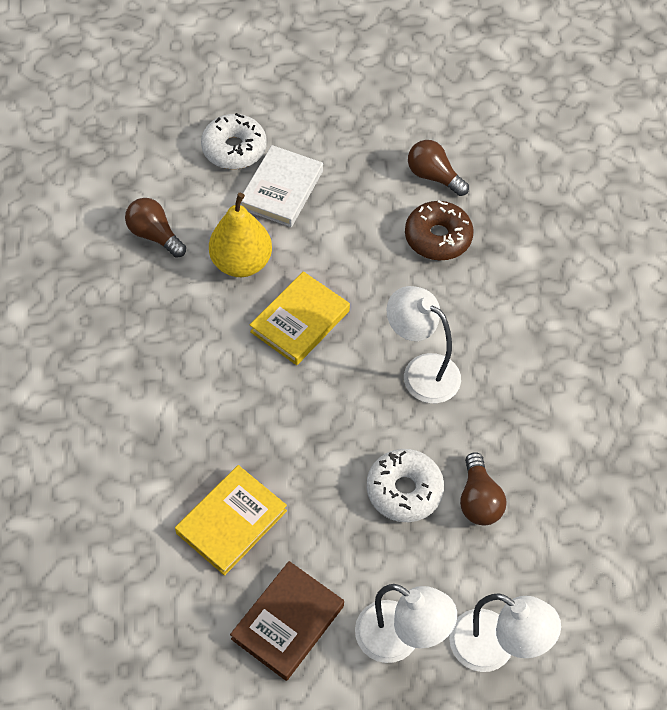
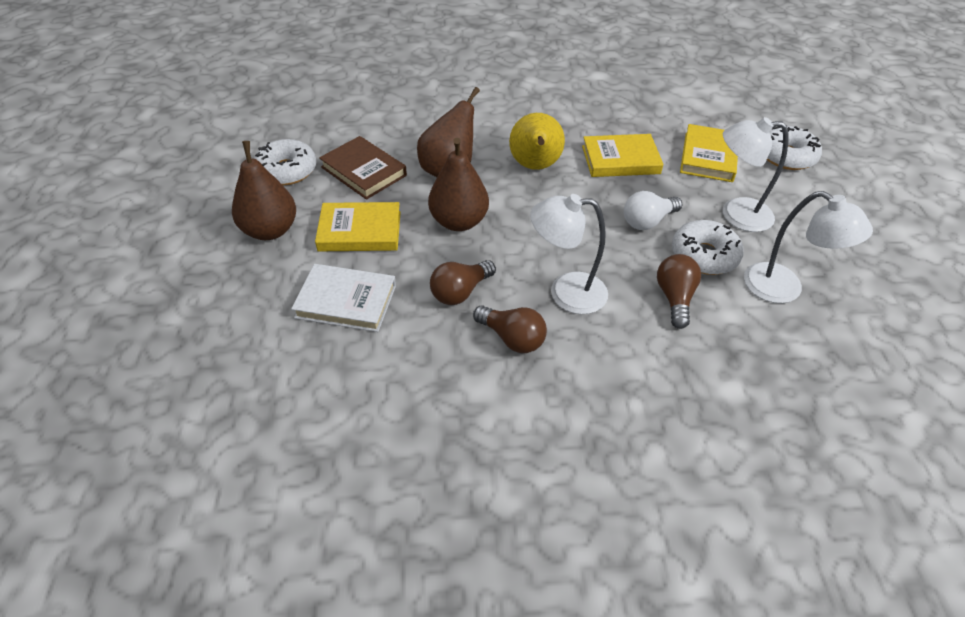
brown donut: [405,200,474,260] = 1 -> none = 0
brown pear: none = 0 -> [232,141,296,240] [417,87,480,177] [428,138,489,231] = 3
white donut: [201,113,267,169] [367,449,444,522] = 2 -> [254,139,317,185] [672,220,744,275] [767,126,822,170] = 3
white light bulb: none = 0 -> [624,191,682,230] = 1
yellow book: [175,465,287,576] [250,271,350,365] = 2 -> [315,202,401,251] [582,134,664,177] [680,124,738,182] = 3

